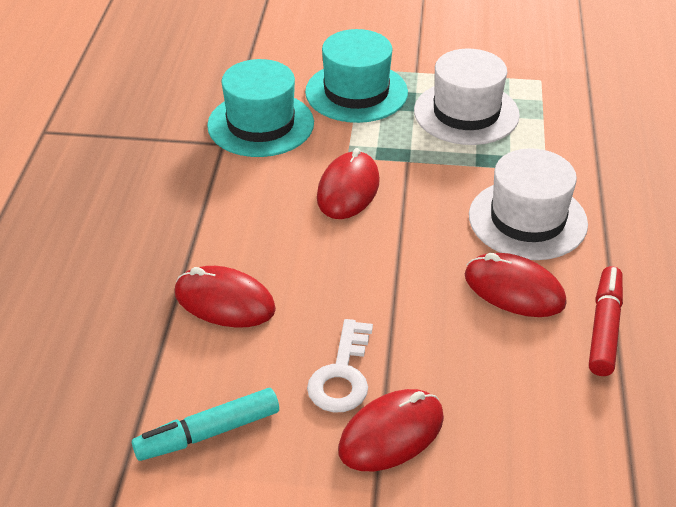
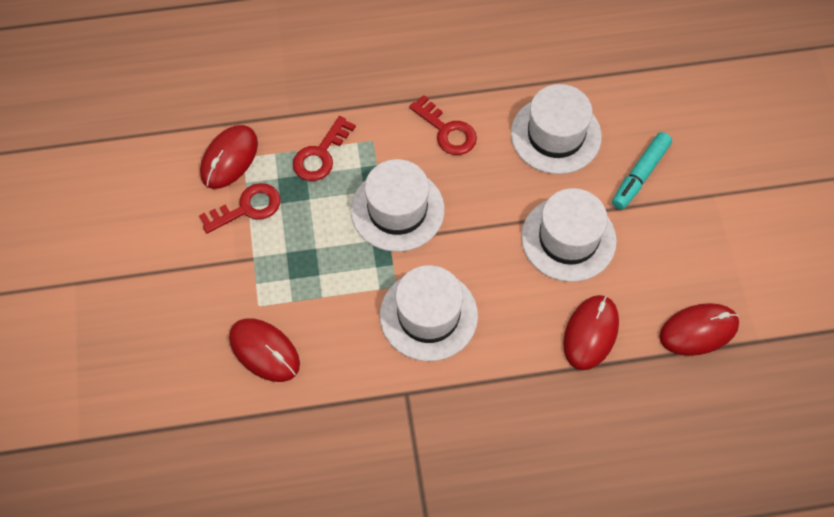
red key: none = 0 -> [199,183,280,233] [293,116,356,181] [409,95,477,155] = 3
red marker: [589,266,623,376] = 1 -> none = 0
turquoise hat: [207,59,314,157] [305,29,408,123] = 2 -> none = 0
white hat: [414,49,520,145] [469,148,588,260] = 2 -> [351,159,445,252] [380,265,478,361] [511,84,602,174] [521,188,617,282] = 4
white key: [307,319,373,412] = 1 -> none = 0

